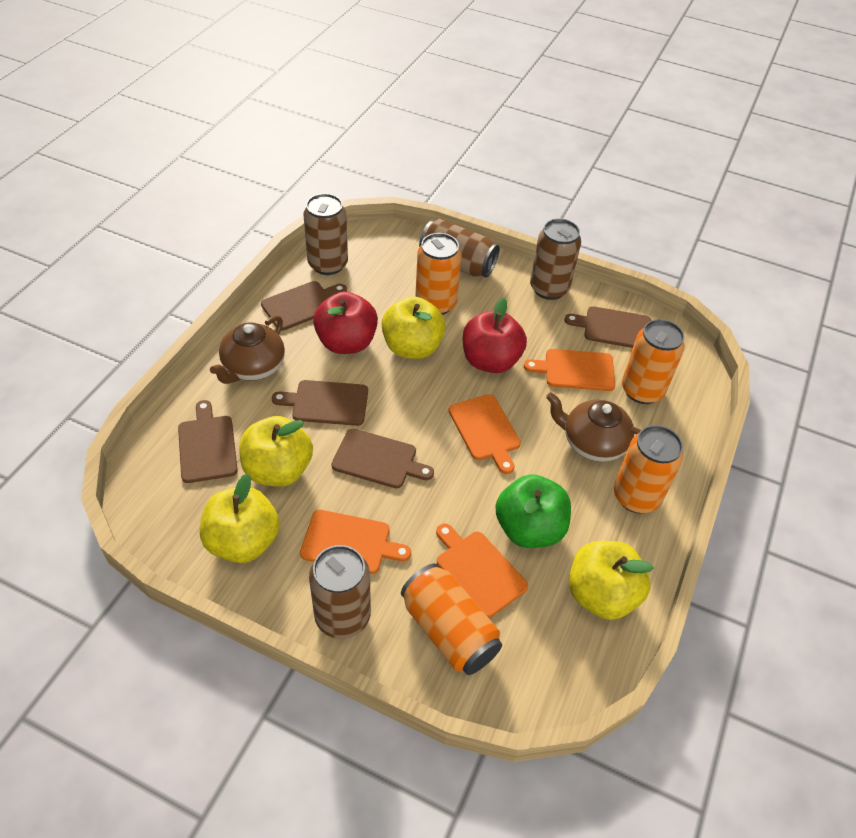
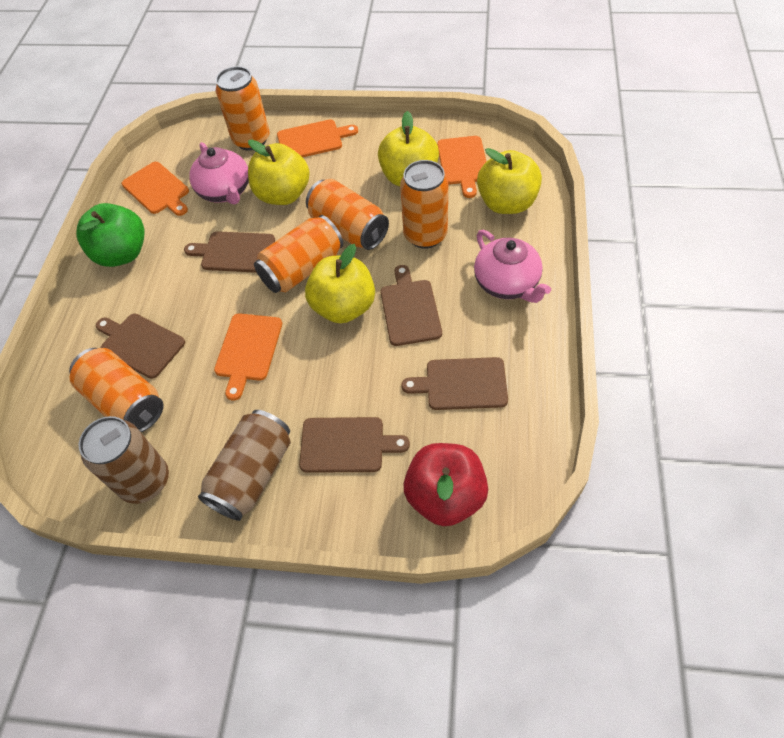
brown can: [304,193,348,275] [309,545,371,639] [419,219,500,278] [530,219,581,300] = 4 -> [79,416,169,504] [198,410,291,521] = 2
brown teapot: [210,315,285,384] [546,392,641,462] = 2 -> none = 0
orange can: [401,564,502,675] [415,233,462,315] [614,425,683,513] [622,319,685,404] = 4 -> [69,348,163,432] [216,66,269,151] [254,215,343,293] [306,179,389,250] [400,160,448,249] = 5
pink teapot: none = 0 -> [189,142,249,205] [474,230,551,303] = 2
red apple: [313,292,378,354] [463,297,527,373] = 2 -> [404,443,488,526] = 1

